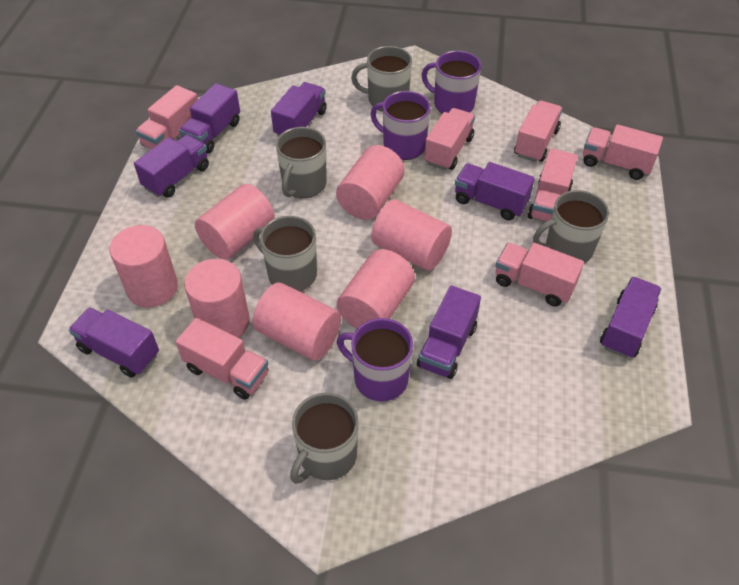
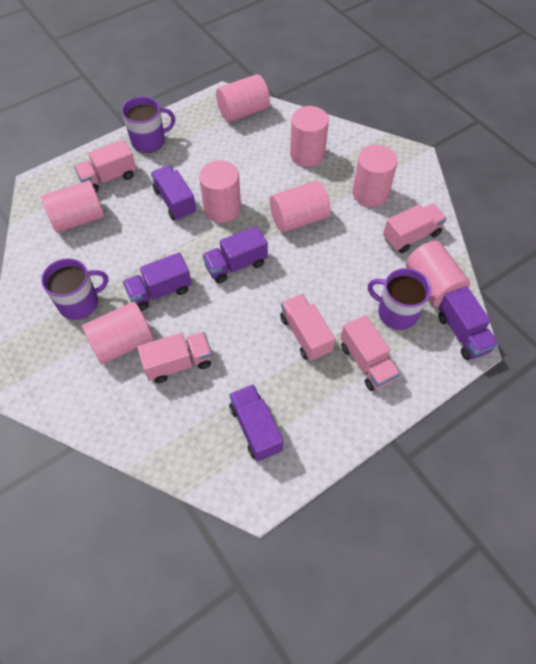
grey mug: [253,216,317,292] [276,127,327,198] [290,393,359,484] [351,46,412,111] [533,190,609,263] = 5 -> none = 0
pink cylinder: [110,225,178,308] [184,259,250,338] [195,184,275,260] [253,283,341,361] [336,145,405,220] [337,249,415,329] [371,199,452,271] = 7 -> [41,180,104,233] [82,302,153,364] [199,160,241,223] [216,74,270,122] [270,181,330,233] [290,106,329,167] [352,145,398,207] [406,241,470,307] = 8
pink truck: [136,85,198,149] [176,318,268,400] [424,108,475,170] [495,243,584,306] [514,101,563,162] [528,148,578,222] [583,125,663,180] = 7 -> [74,140,136,192] [137,332,212,383] [280,294,335,361] [341,315,400,391] [383,204,447,253] = 5
purple truck: [68,307,159,378] [134,134,209,198] [179,83,240,153] [271,82,327,137] [417,286,481,379] [455,162,535,220] [600,277,661,358] = 7 -> [123,252,192,311] [151,165,196,221] [202,226,268,283] [229,384,283,462] [438,286,499,360] = 5

